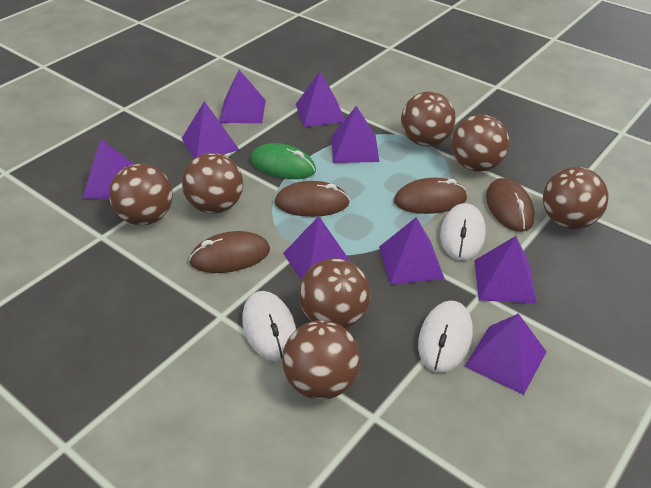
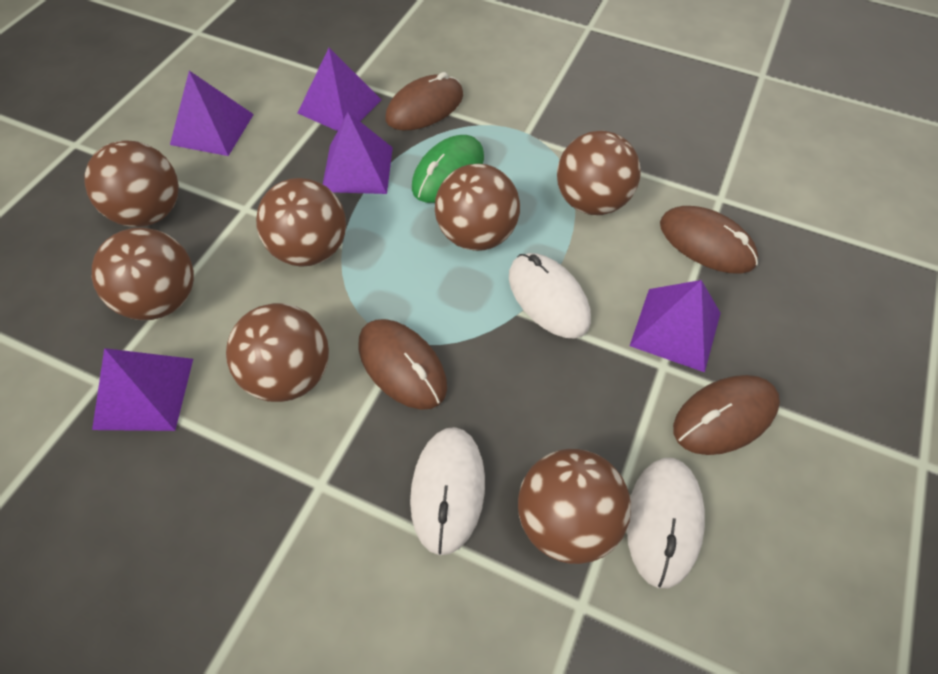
purple pyramid: [82,140,134,199] [182,101,239,158] [219,70,266,123] [283,216,351,280] [296,71,345,127] [331,106,379,163] [379,217,445,285] [464,313,546,395] [474,236,537,304] = 9 -> [92,348,193,431] [170,71,254,156] [298,48,381,131] [323,112,393,194] [630,280,721,372] = 5

